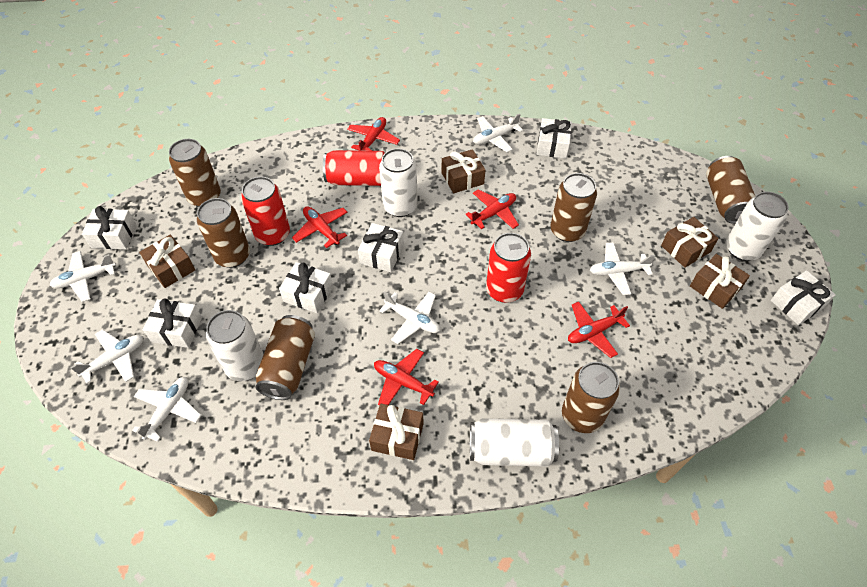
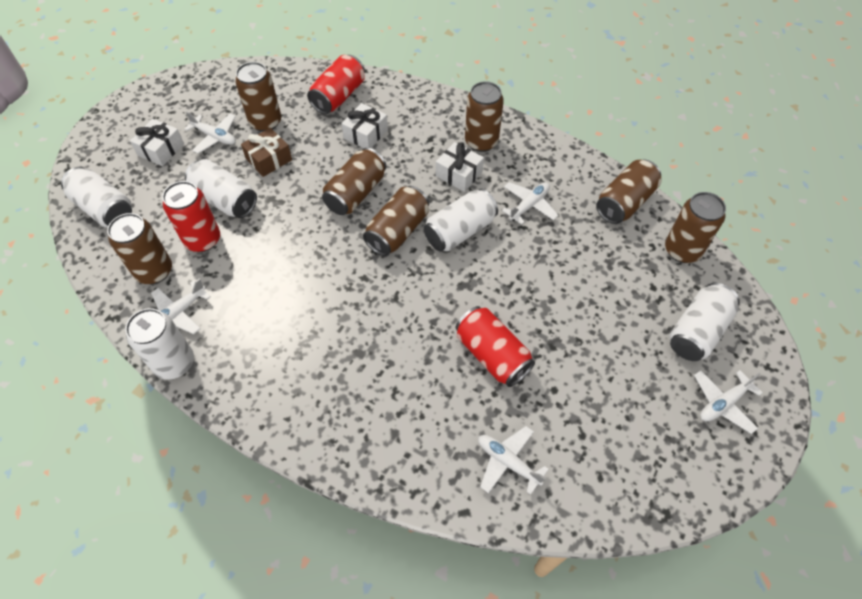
brown can: [169,139,221,207] [197,198,250,268] [256,315,315,400] [550,173,597,242] [562,362,620,433] [706,156,755,224] = 6 -> [107,213,172,284] [235,62,281,132] [322,148,386,215] [363,186,429,256] [465,81,504,152] [596,160,661,224] [665,192,726,263] = 7
brown gift: [139,235,195,288] [369,403,424,460] [441,149,485,193] [661,217,719,268] [690,254,750,309] = 5 -> [241,128,292,177] = 1
red plane: [292,206,348,248] [347,117,400,151] [374,349,439,406] [465,189,519,229] [568,302,630,358] = 5 -> none = 0
white can: [206,310,264,381] [379,148,418,217] [470,418,559,467] [726,192,789,261] = 4 -> [61,167,132,228] [125,308,194,380] [185,159,257,218] [424,189,498,251] [669,283,740,361] = 5
white gift: [82,206,136,249] [143,298,202,348] [279,262,333,313] [358,223,404,272] [537,118,572,159] [771,270,836,325] = 6 -> [130,119,184,166] [341,103,388,148] [436,142,484,192] = 3
white plane: [50,251,116,302] [70,329,143,384] [132,377,201,442] [379,291,440,344] [473,114,523,152] [590,242,655,295] = 6 -> [151,278,211,334] [184,111,236,154] [478,426,549,495] [502,182,558,225] [694,370,763,434] = 5

